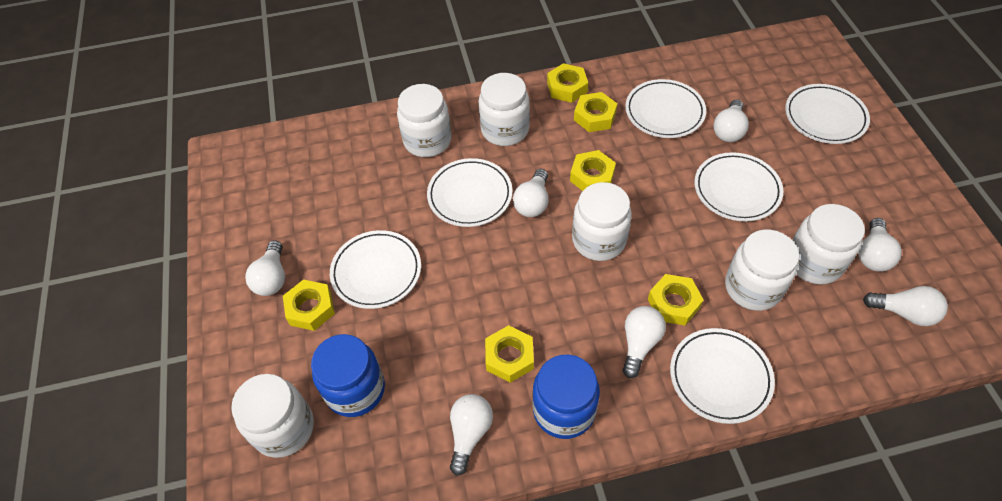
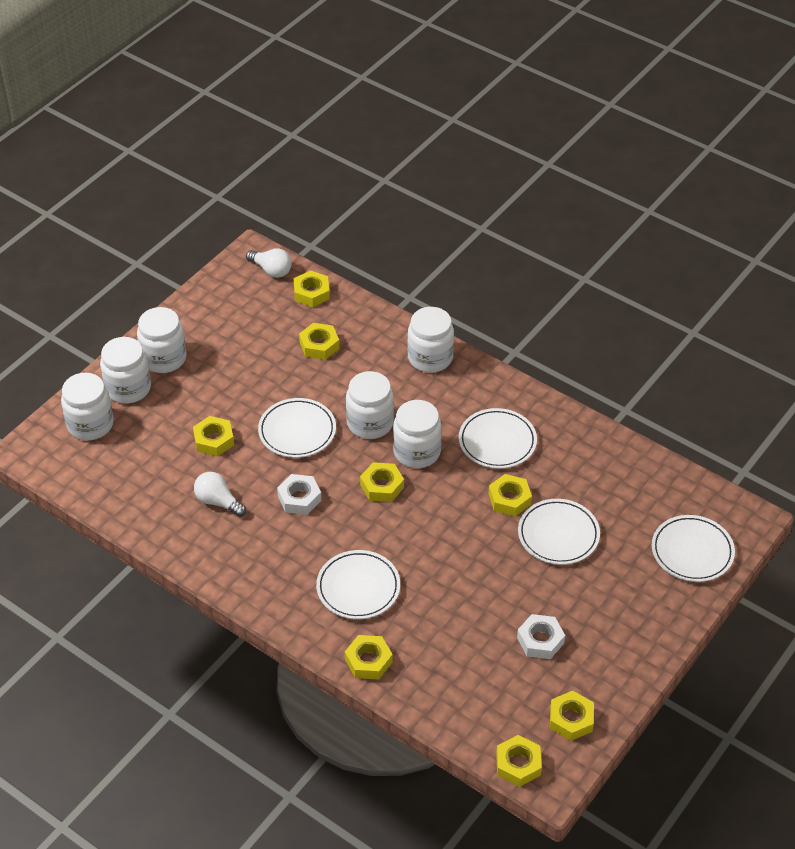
blue jar: [311,334,385,417] [532,354,600,439] = 2 -> none = 0
white light bulb: [245,240,285,296] [450,394,493,476] [513,169,549,217] [623,306,666,378] [713,99,749,142] [858,218,902,272] [863,286,948,326] = 7 -> [194,472,246,517] [246,248,292,278] = 2
white nut: none = 0 -> [277,474,321,515] [517,614,565,659] = 2
white plate: [330,230,421,309] [427,158,513,227] [625,79,706,138] [670,328,775,424] [694,152,783,221] [785,84,870,144] = 6 -> [258,398,336,458] [316,550,400,619] [459,408,537,469] [518,499,600,565] [652,515,735,582] = 5
yellow nut: [283,279,335,331] [485,325,534,383] [547,63,588,103] [570,150,616,191] [574,92,617,132] [648,274,704,326] = 6 -> [193,416,234,457] [294,270,330,307] [299,323,339,360] [345,635,393,680] [360,462,404,502] [489,474,532,516] [496,735,542,787] [550,691,594,741] = 8

